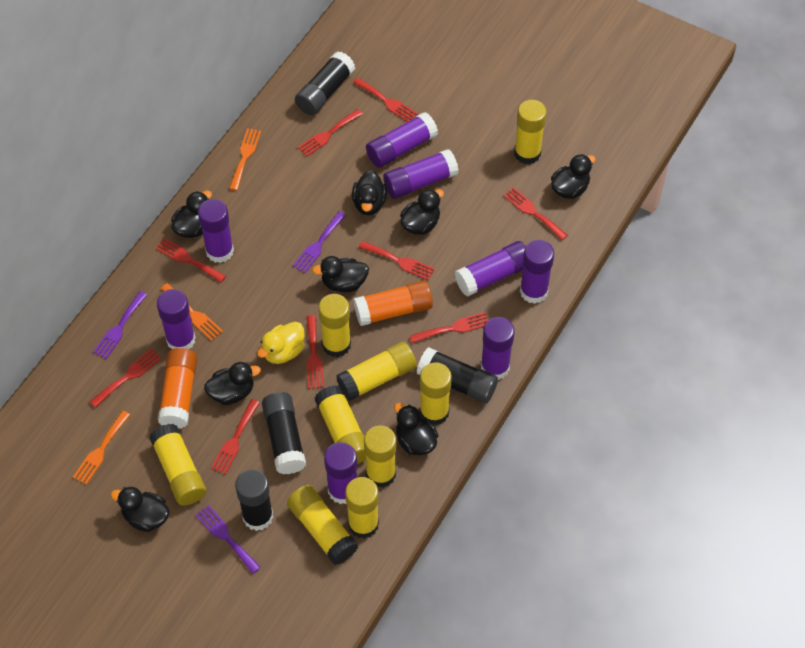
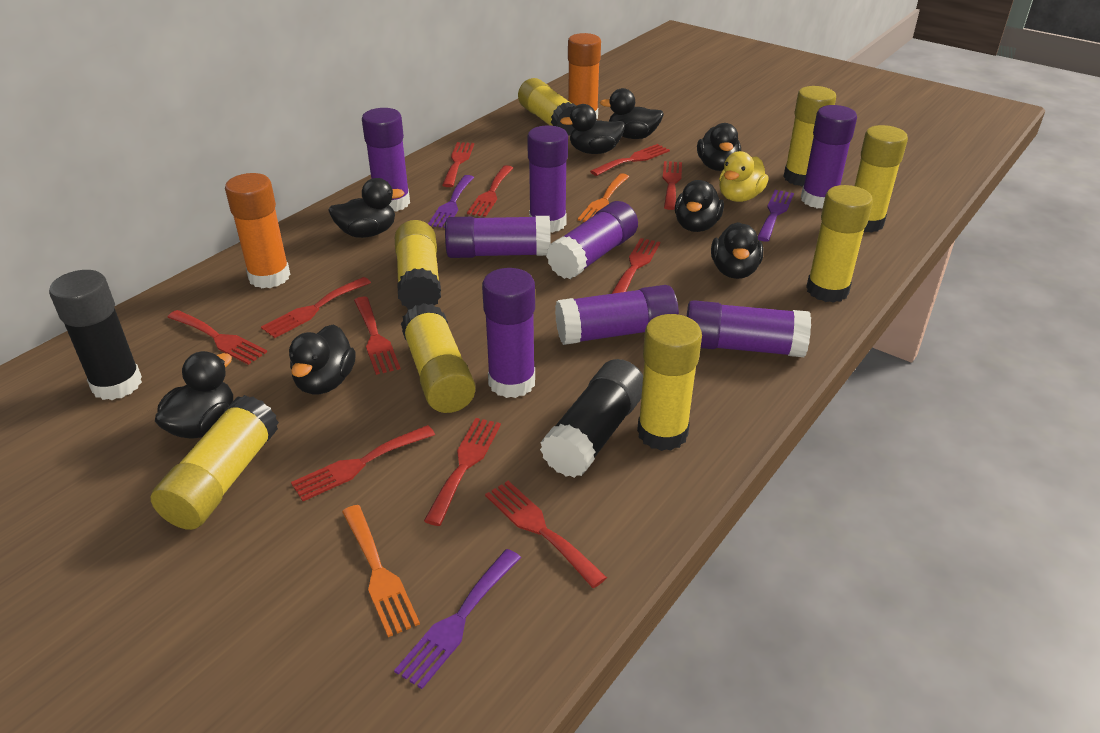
black glue stick: [235,469,273,531] [262,392,306,474] [295,51,355,115] [417,347,498,404] = 4 -> [49,270,142,400] [540,359,643,478] = 2
orange fork: [73,411,130,485] [161,283,223,341] [229,128,261,191] = 3 -> [342,505,420,637] [578,173,629,222] = 2
red fork: [90,349,162,408] [155,238,226,283] [211,399,260,475] [298,109,363,157] [306,315,324,389] [353,78,418,122] [358,241,435,280] [410,312,489,343] [503,187,568,240] = 9 -> [167,310,267,365] [261,277,371,338] [291,425,435,501] [354,297,400,375] [424,418,501,526] [442,142,474,187] [467,165,513,217] [485,481,607,588] [590,144,670,176] [611,238,660,294] [663,161,682,210] = 11
yellow glue stick: [149,424,206,505] [287,485,358,565] [315,385,366,464] [318,294,351,357] [336,342,417,401] [345,477,379,539] [364,425,396,488] [420,362,452,426] [514,100,547,164] = 9 -> [151,395,279,530] [395,220,441,310] [401,303,476,413] [518,78,576,136] [637,314,702,451] [783,86,836,186] [806,185,873,303] [855,125,908,233] = 8

